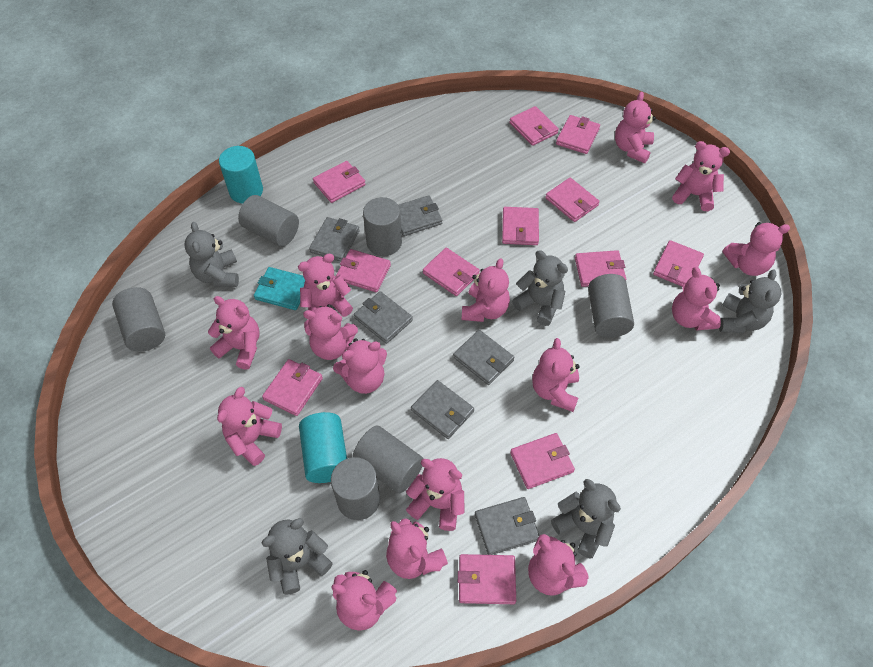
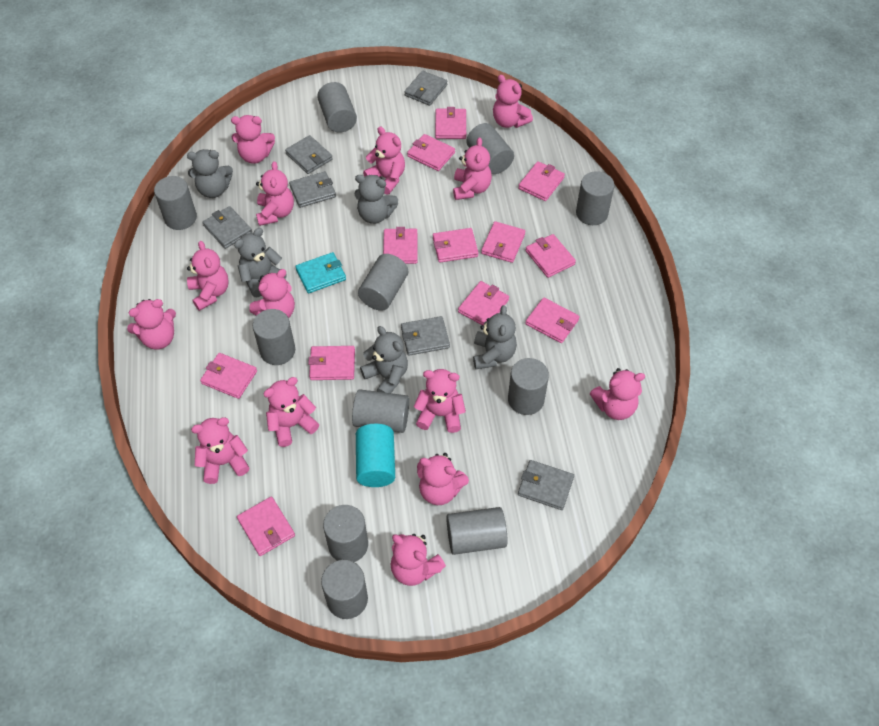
grey cylinder: [112,287,165,352] [238,195,299,247] [331,457,380,520] [352,425,424,494] [363,197,402,256] [588,274,634,338] = 6 -> [154,176,197,230] [253,309,295,365] [317,82,357,133] [321,560,368,619] [323,505,368,562] [352,389,409,433] [358,254,408,311] [446,507,508,555] [466,123,514,174] [508,358,549,415] [576,171,614,225] = 11
pink teddy bear: [208,296,260,370] [217,387,282,466] [298,254,353,317] [303,304,358,360] [331,570,397,631] [333,338,387,394] [386,518,448,579] [406,458,465,531] [462,258,510,322] [528,534,588,596] [532,338,580,412] [615,92,656,163] [672,141,730,211] [672,267,721,330] [722,222,790,276] = 15 -> [127,299,176,350] [187,241,229,311] [191,417,249,484] [231,115,275,164] [249,269,295,318] [256,161,294,226] [263,377,319,447] [363,127,405,194] [390,534,446,586] [414,369,466,433] [417,453,469,505] [453,137,492,200] [493,75,533,128] [590,368,645,420] = 14
turquoise cylinder: [219,146,263,203] [299,412,347,483] = 2 -> [356,424,395,487] = 1

